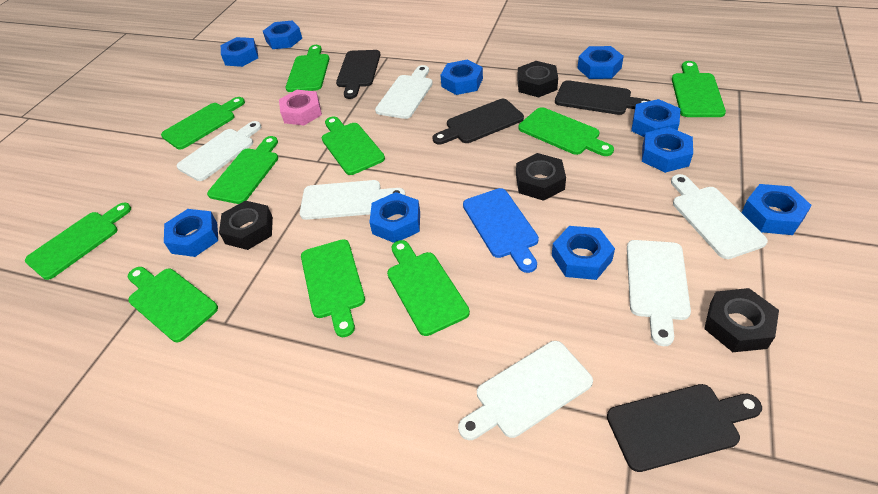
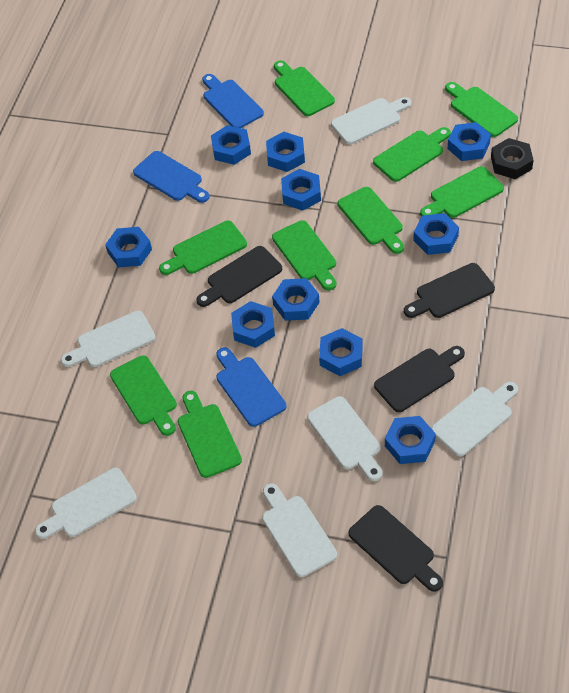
black nut: [219,200,273,250] [516,153,566,201] [517,61,558,97] [704,288,779,352] = 4 -> [491,138,533,179] = 1
blue cutting board: [463,188,539,273] = 1 -> [133,151,210,203] [202,74,264,128] [216,347,286,427] = 3
green cutting board: [25,203,131,280] [128,267,218,342] [161,97,245,150] [207,136,278,204] [285,45,329,92] [301,239,365,337] [322,116,385,175] [387,240,470,336] [519,107,614,156] [672,61,726,117] = 10 -> [110,355,177,436] [159,220,247,275] [178,391,242,478] [272,220,336,290] [274,60,335,116] [338,187,404,254] [373,127,451,182] [420,166,504,218] [445,82,518,137] = 9
pink nut: [279,90,322,125] = 1 -> none = 0

